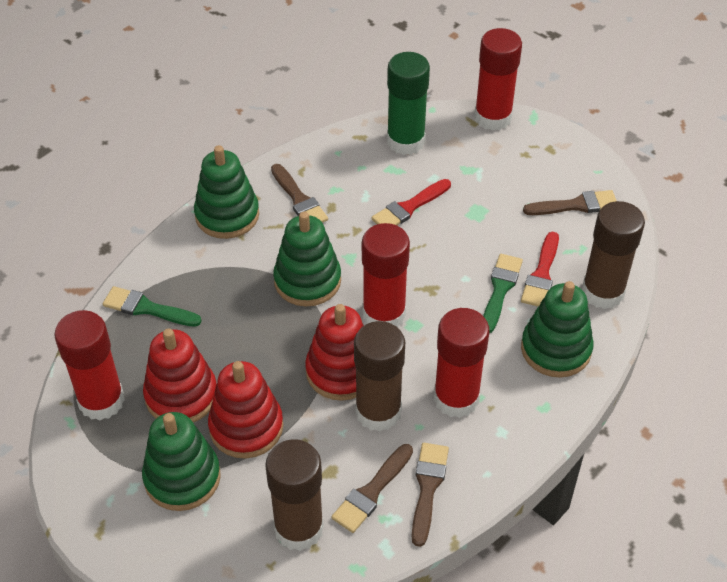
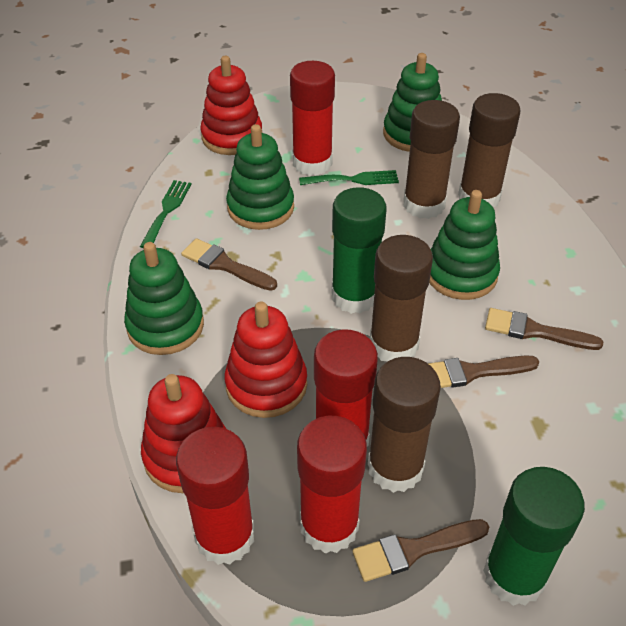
brown glue stick: [265,439,324,551] [354,321,405,432] [582,201,645,309] = 3 -> [368,357,441,493] [370,235,433,362] [403,100,460,219] [458,93,521,208] = 4
green brush: [103,286,202,327] [483,254,523,333] = 2 -> none = 0
green fork: none = 0 -> [140,180,191,248] [299,170,399,185] = 2
green glue stick: [387,52,430,155] = 1 -> [331,187,387,314] [483,467,585,606] = 2
red brush: [371,179,451,225] [521,232,559,307] = 2 -> none = 0

